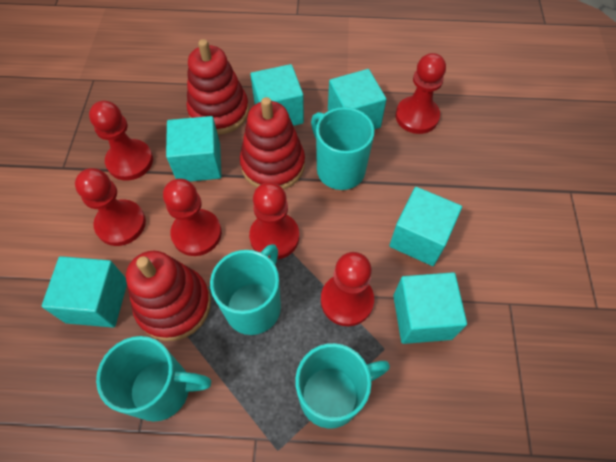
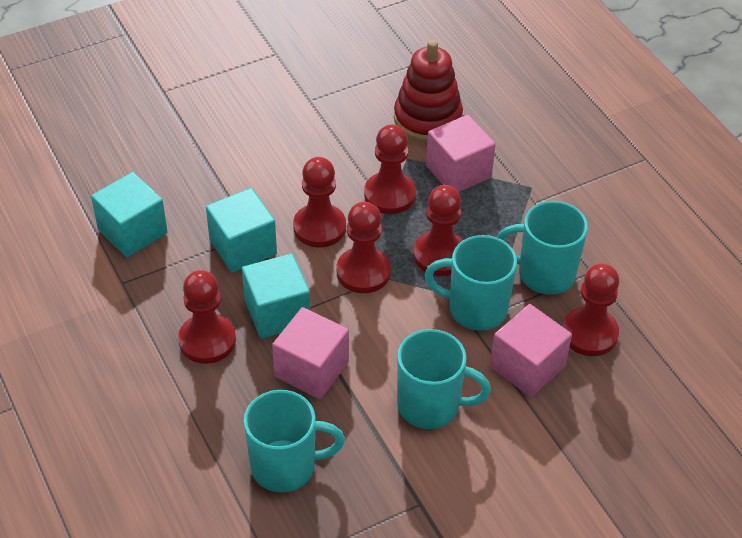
pink cube: none = 0 -> [272,307,349,399] [426,115,496,192] [490,304,572,397] = 3
red stacking toy: [126,251,211,341] [187,39,249,135] [240,97,305,190] = 3 -> [394,40,463,142] = 1
turquoise cube: [42,256,127,328] [166,116,222,182] [250,64,304,126] [328,69,387,129] [389,187,462,266] [393,272,467,344] = 6 -> [91,172,167,257] [206,188,277,272] [242,253,310,339] = 3

